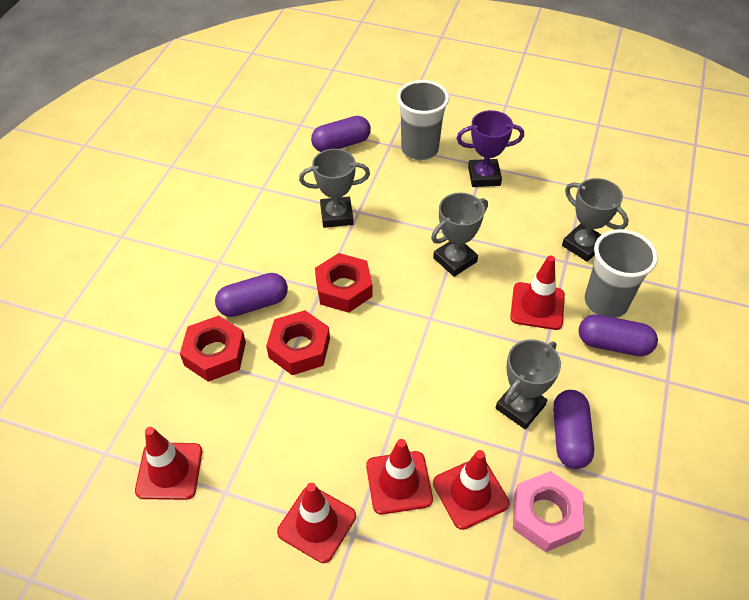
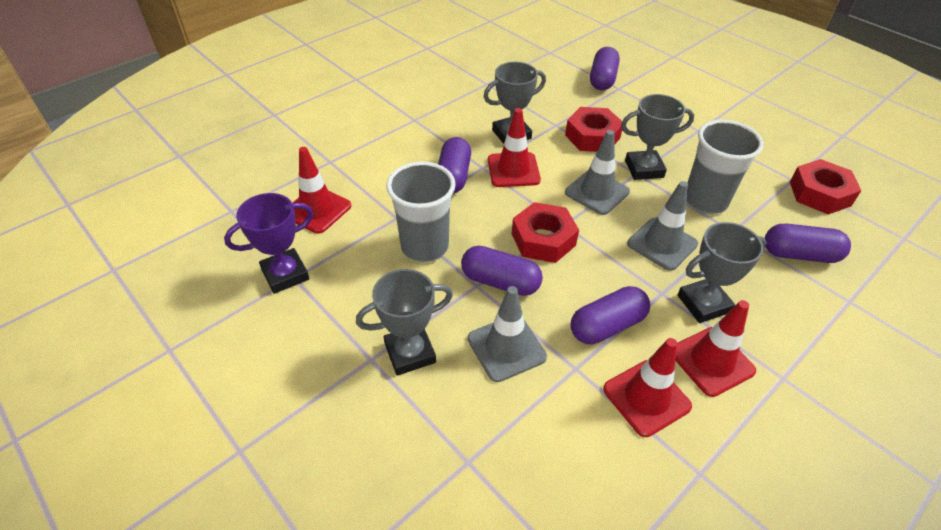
grey traffic cone: none = 0 -> [468,286,547,382] [565,130,630,215] [627,181,698,271] = 3
pink nut: [513,471,584,552] = 1 -> none = 0
purple capsule: [215,273,288,317] [311,116,371,152] [553,390,594,469] [579,314,658,356] = 4 -> [438,137,471,194] [461,246,543,296] [570,286,650,345] [590,47,620,90] [765,224,851,263] = 5
red traffic cone: [135,427,202,500] [277,483,356,563] [366,439,433,514] [433,450,509,530] [510,255,565,330] = 5 -> [293,147,351,234] [488,108,541,187] [603,338,692,437] [675,300,756,397] = 4

